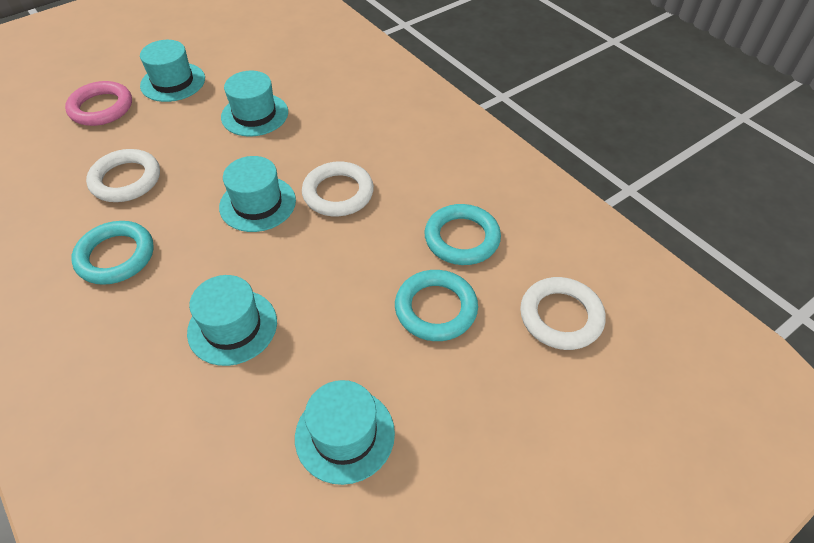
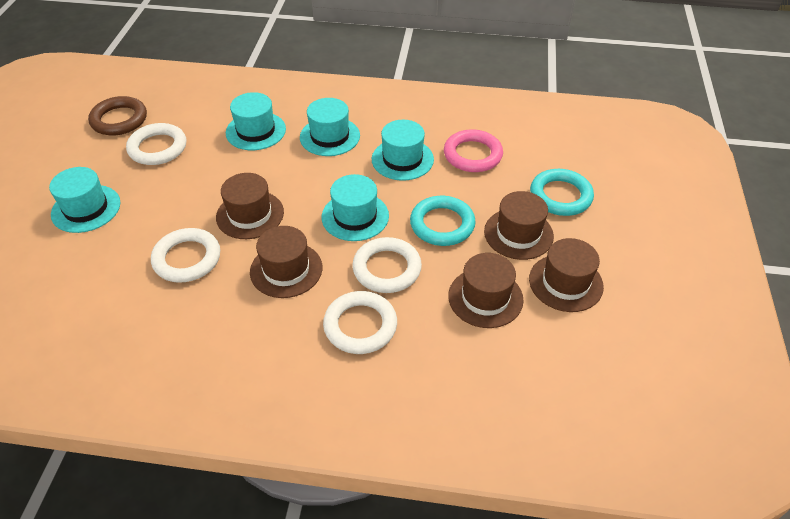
brown hat: none = 0 -> [216,173,284,239] [250,226,322,298] [448,253,524,328] [484,191,554,260] [529,238,604,312] = 5
brown ring: none = 0 -> [88,96,147,136] = 1
turquoise ring: [71,221,154,285] [395,270,478,341] [424,204,501,265] = 3 -> [410,196,476,246] [530,169,594,216] = 2
white ring: [86,149,160,202] [302,161,374,216] [520,277,606,350] = 3 -> [126,123,186,165] [151,228,220,283] [323,291,397,354] [352,237,422,293] = 4

